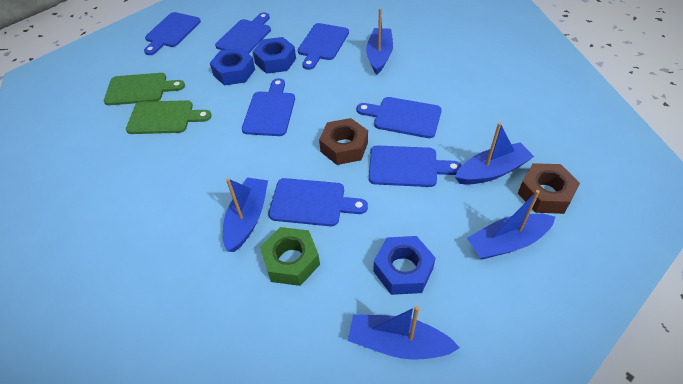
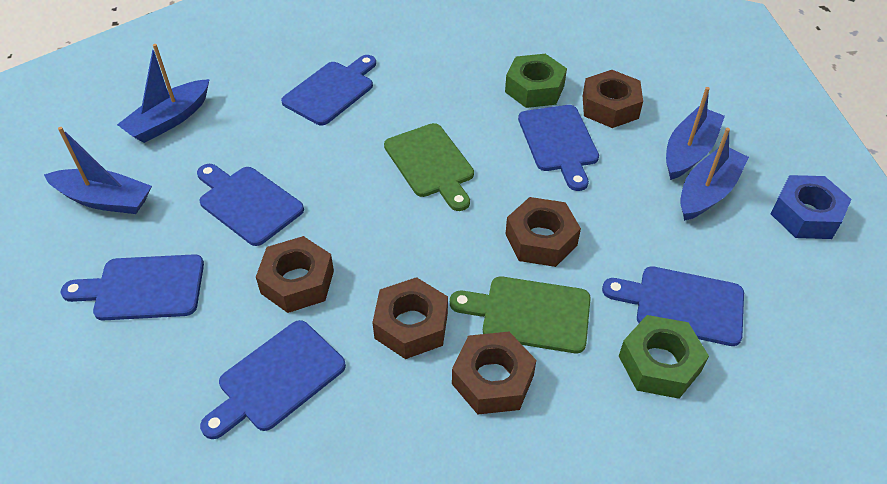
blue boat: [223,177,268,252] [348,306,460,360] [366,8,393,75] [455,122,534,185] [467,190,555,259] = 5 -> [44,127,152,214] [117,44,210,143] [666,87,725,180] [680,128,749,221] = 4
blue cutting board: [144,12,201,55] [215,13,271,54] [242,78,295,136] [269,178,368,226] [298,23,349,70] [357,97,442,138] [369,146,462,187] = 7 -> [61,254,204,321] [197,164,304,246] [200,320,346,439] [281,55,376,125] [518,105,599,191] [602,266,744,346] = 6
blue nut: [210,48,255,85] [253,37,296,74] [374,236,436,295] = 3 -> [771,175,851,239] = 1
brown nut: [319,118,368,165] [518,163,580,214] = 2 -> [256,236,334,313] [372,277,448,359] [452,332,536,414] [505,197,581,267] [583,70,643,128] = 5
green nut: [260,227,320,286] = 1 -> [505,54,567,108] [619,315,709,399] = 2

